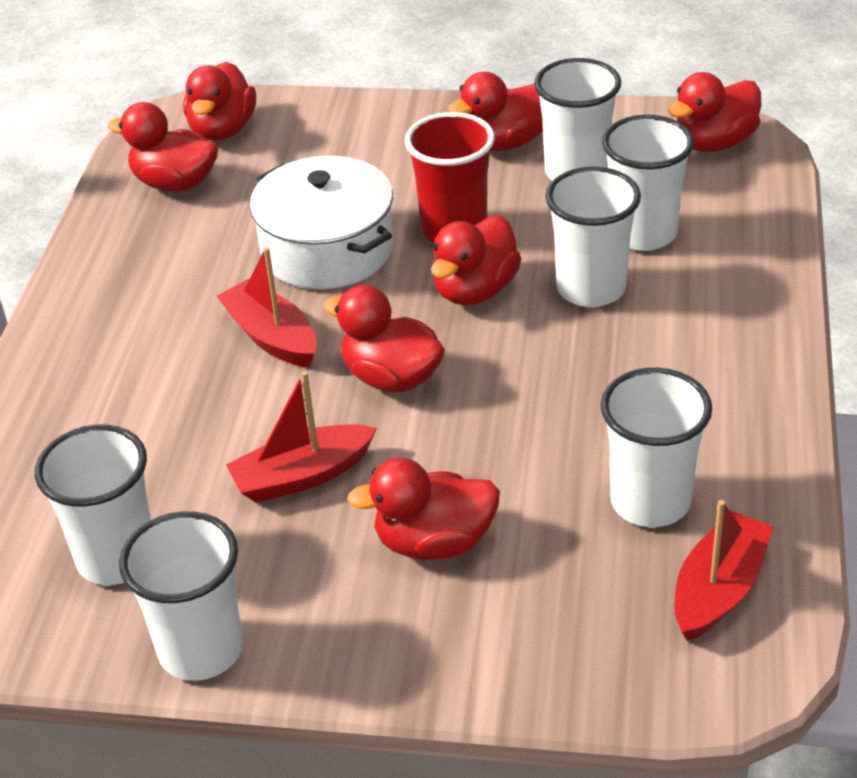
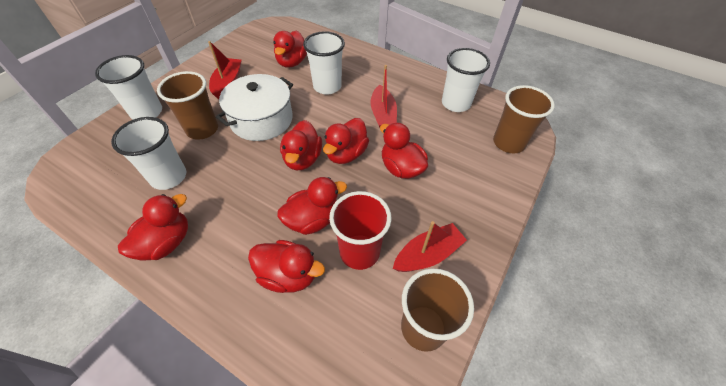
brown cup: none = 0 -> [157,71,218,139] [401,268,474,352] [493,85,555,153] = 3
white cup: [35,425,151,585] [119,511,243,681] [534,58,621,181] [545,167,641,307] [601,368,712,527] [602,115,694,251] = 6 -> [95,55,162,120] [111,117,186,190] [303,31,345,95] [442,48,490,112] = 4

